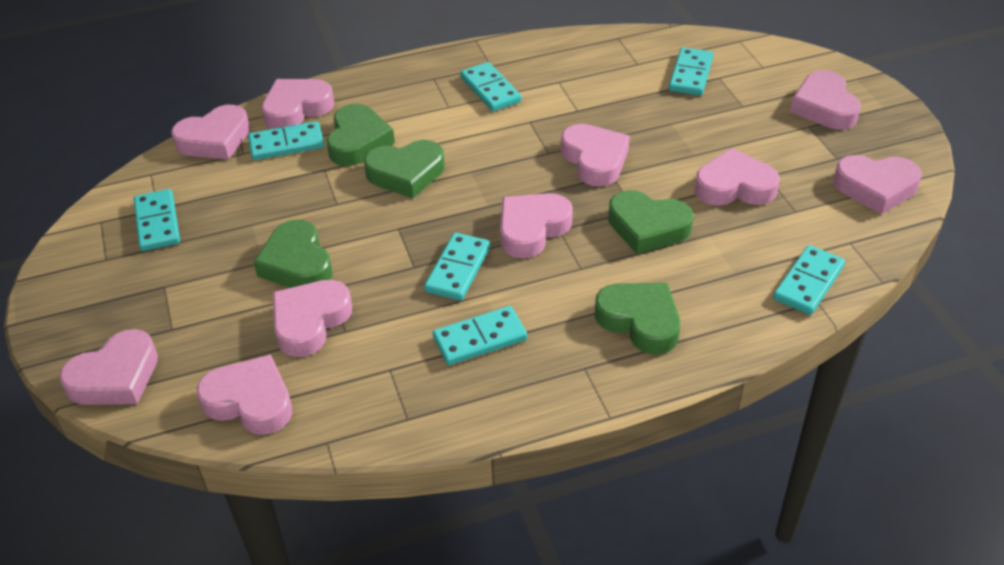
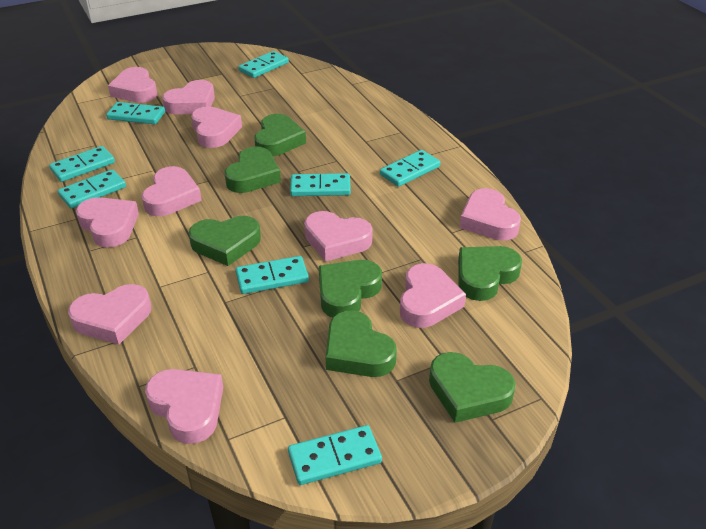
green heart: [254,220,333,288] [327,104,395,166] [364,140,444,198] [595,283,680,354] [608,190,693,254] = 5 -> [189,216,261,266] [224,146,281,193] [254,114,306,157] [319,260,382,318] [326,310,397,377] [429,352,516,423] [458,246,522,301] = 7
turquoise domino: [134,189,180,251] [248,121,324,160] [424,233,490,301] [433,306,527,365] [460,62,522,111] [669,47,713,95] [773,245,845,315] = 7 -> [49,146,115,182] [58,169,126,208] [106,102,165,124] [236,256,309,294] [239,51,289,78] [288,425,382,485] [290,173,351,196] [380,150,440,187] = 8

